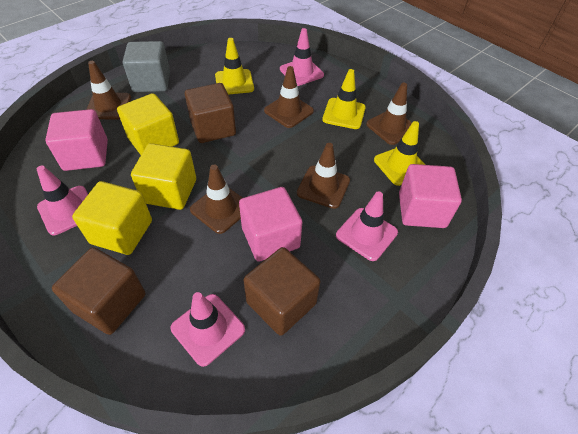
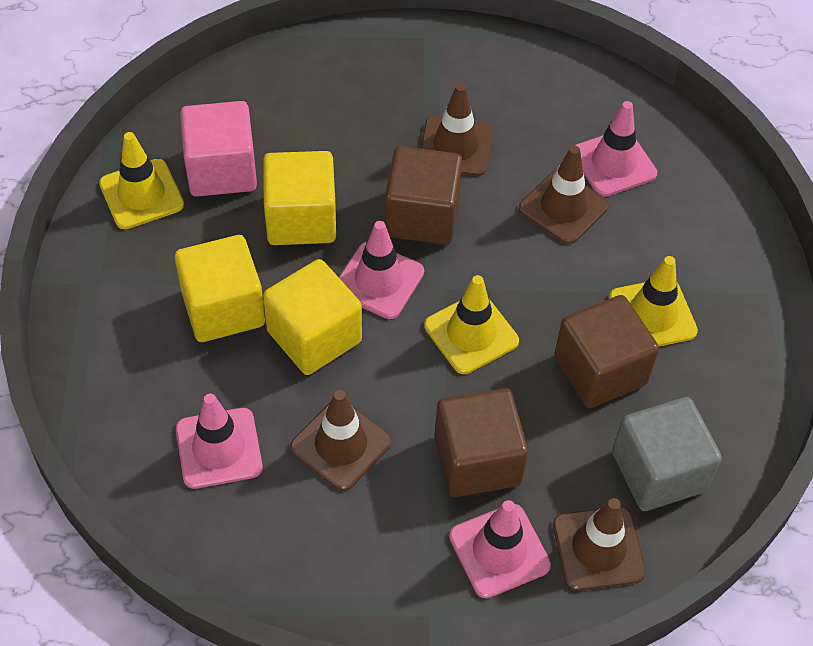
brown traffic cone: [86,61,131,120] [190,165,243,234] [264,66,314,128] [297,143,350,209] [366,83,412,145] = 5 -> [290,390,392,491] [421,83,492,176] [519,146,609,244] [553,498,646,591] = 4
pink cube: [45,109,108,171] [239,187,302,262] [399,164,462,228] = 3 -> [180,101,257,197] = 1

